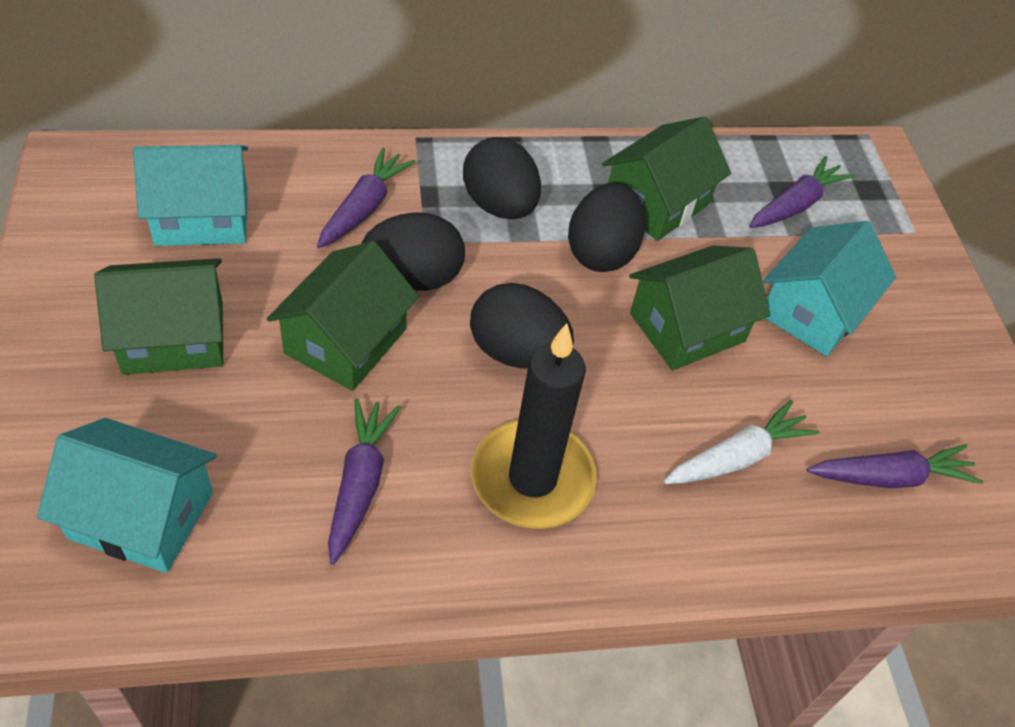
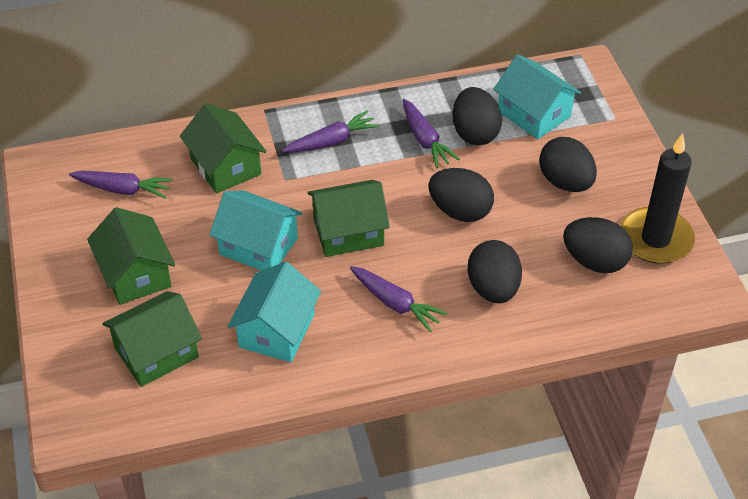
black egg: [361,212,465,291] [463,137,541,219] [470,283,574,369] [568,183,645,272] = 4 -> [429,168,494,222] [453,87,502,145] [467,240,522,303] [539,137,597,192] [563,217,633,273] = 5
white carrot: [664,400,820,484] = 1 -> none = 0

